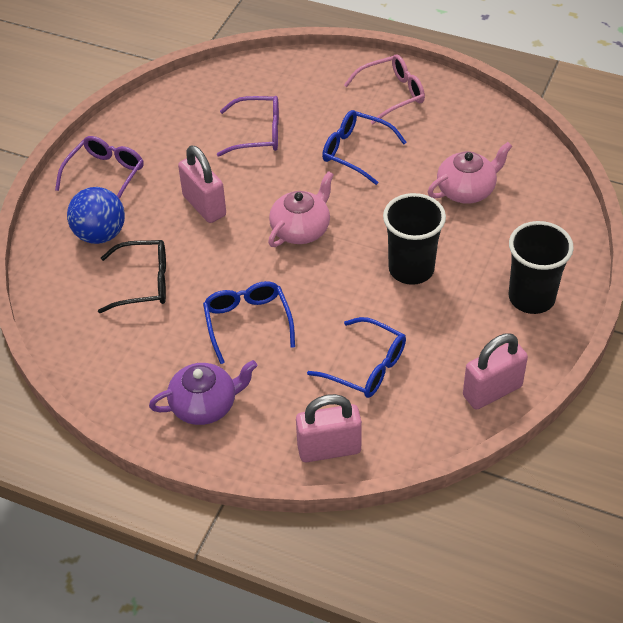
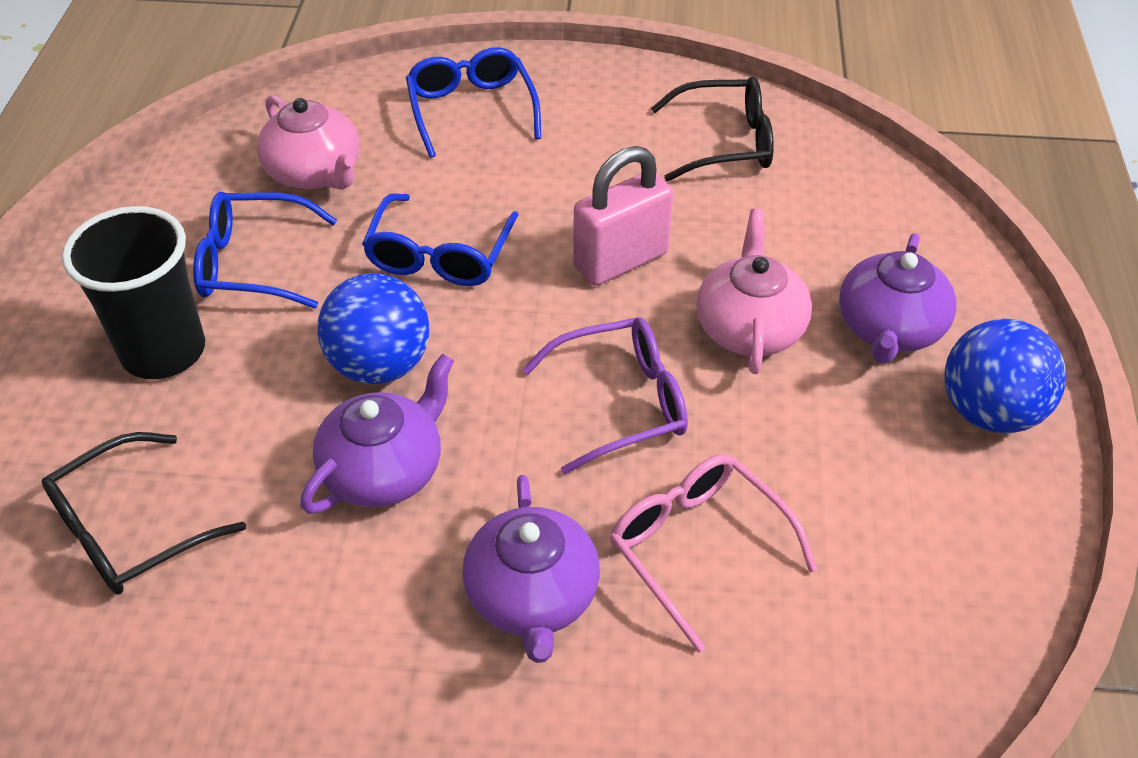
black cup: [383,193,446,285] [509,221,574,314] = 2 -> [62,206,205,379] = 1
black glasses: [98,240,166,313] = 1 -> [42,432,246,595] [651,77,774,181] = 2
blue ball: [67,187,125,244] = 1 -> [317,273,429,384] [944,319,1066,434] = 2
pink padlock: [178,145,226,223] [296,394,362,462] [463,333,528,410] = 3 -> [573,146,673,286] = 1
purple glasses: [55,136,144,199] [217,96,279,157] = 2 -> [522,317,688,474] = 1
purple teapot: [149,360,257,425] = 1 -> [300,354,454,514] [462,475,600,663] [839,233,957,364] = 3

